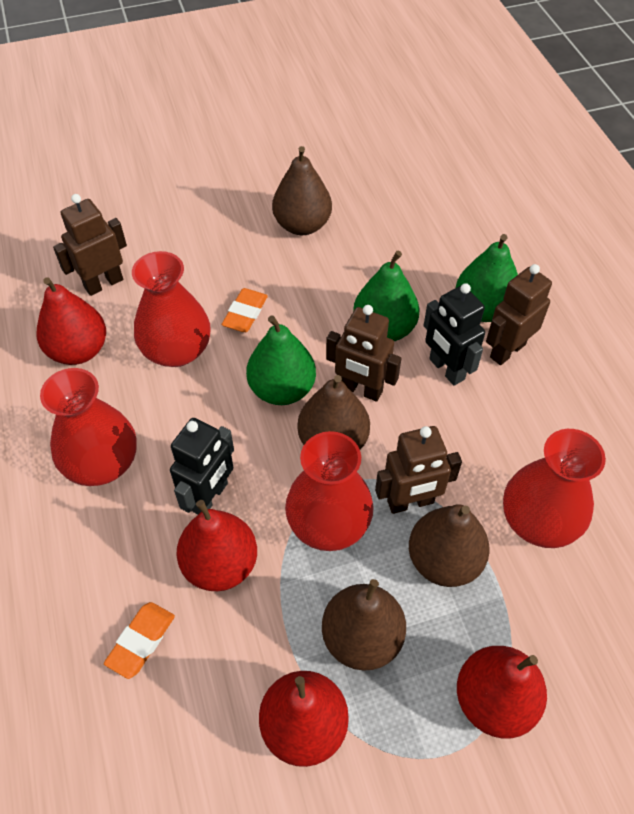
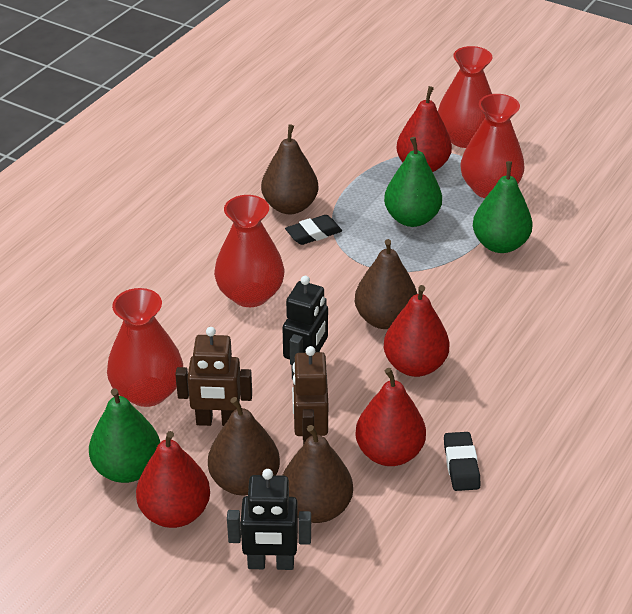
black eraser: none = 0 -> [285,215,342,245] [444,432,481,491] = 2
brown robot: [53,194,127,296] [326,305,401,402] [375,426,462,514] [486,264,552,365] = 4 -> [175,327,252,426] [292,346,328,445] = 2
orange eraser: [104,602,175,679] [222,288,268,332] = 2 -> none = 0

